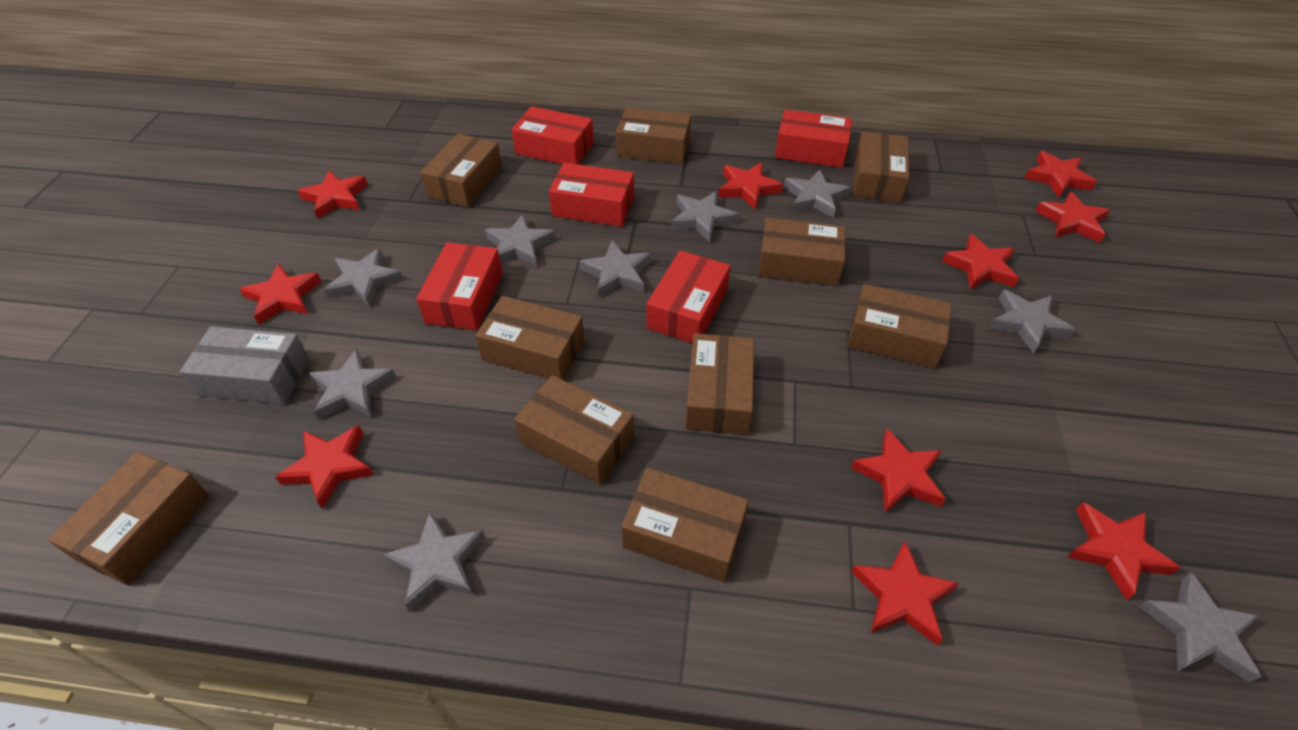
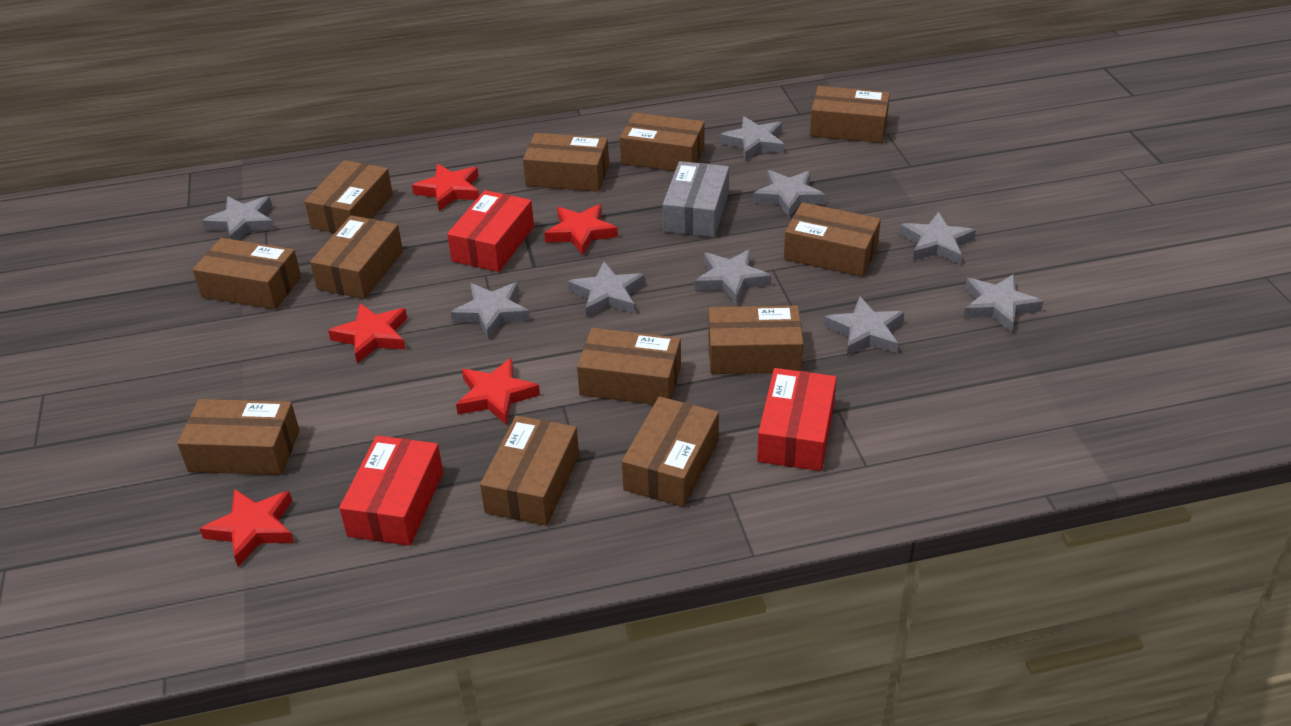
brown box: [48,452,210,586] [420,134,502,207] [475,296,585,380] [514,375,634,484] [616,108,691,164] [621,468,749,582] [685,333,754,435] [758,218,846,286] [847,284,952,368] [853,131,909,203] = 10 -> [177,399,299,475] [193,238,301,310] [304,160,393,233] [310,215,403,299] [480,415,579,526] [523,133,609,192] [577,328,681,404] [620,112,704,171] [622,397,719,507] [708,306,803,374] [784,202,881,277] [810,86,890,143] = 12
red box: [416,242,503,331] [511,106,594,165] [549,163,634,227] [646,250,730,343] [775,109,852,168] = 5 -> [339,436,443,546] [447,190,534,272] [757,368,837,471] = 3
red star: [240,263,322,324] [275,425,374,509] [297,170,368,219] [718,162,783,210] [851,429,946,513] [851,541,959,646] [942,234,1019,290] [1025,151,1097,198] [1035,191,1110,243] [1067,502,1180,600] = 10 -> [199,489,294,567] [328,303,407,364] [412,164,479,211] [456,358,540,424] [544,204,618,255] = 5

